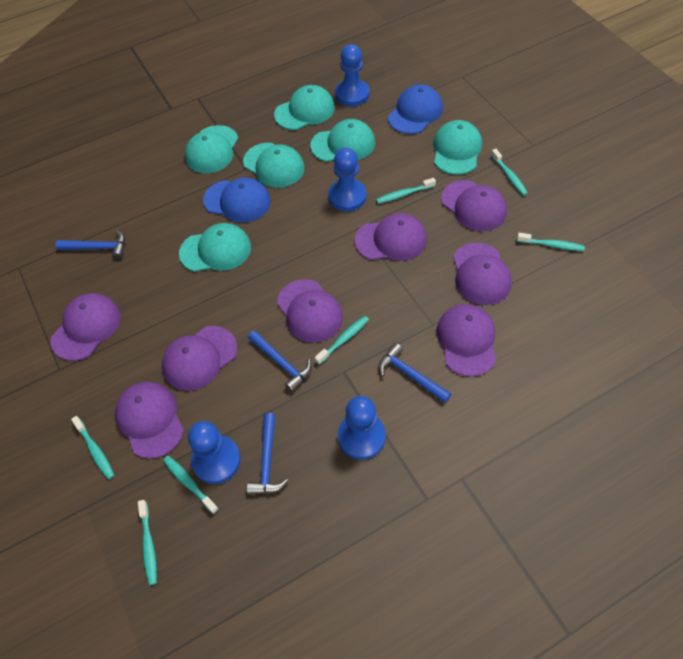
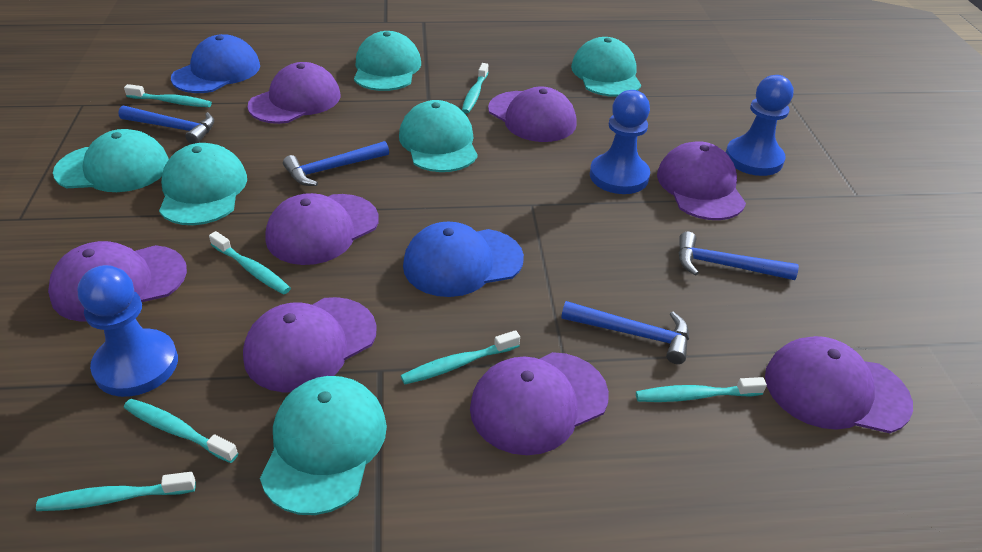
blue pawn: [188,421,241,484] [328,148,367,211] [335,44,370,106] [338,396,386,460] = 4 -> [78,265,178,397] [590,90,650,194] [726,75,793,176] = 3

